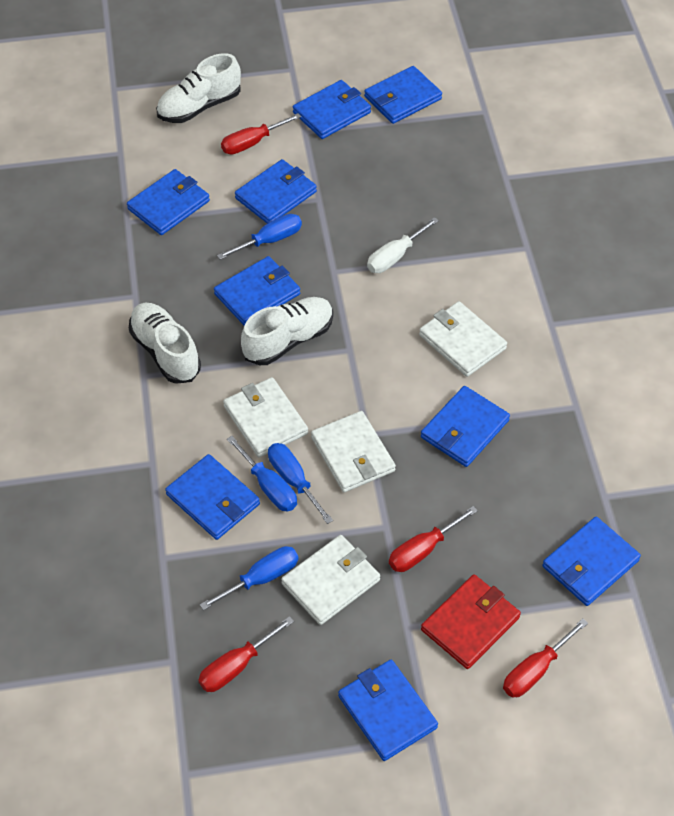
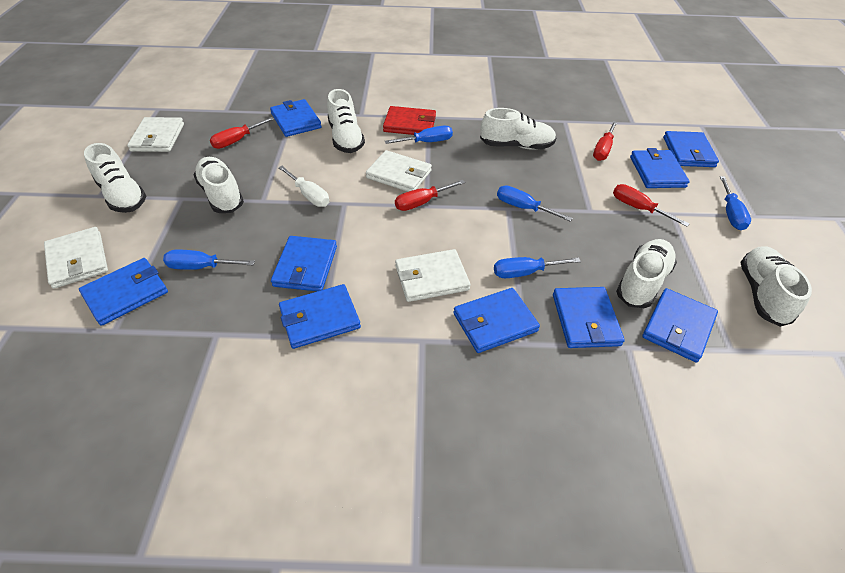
blue screwdriver: [200,546,298,610] [217,214,302,260] [227,436,297,512] [268,443,333,524] = 4 -> [163,250,255,270] [385,126,453,144] [494,257,581,278] [497,186,573,222] [720,176,751,230] = 5
white shoe: [129,303,201,384] [156,53,241,123] [241,297,333,365] = 3 -> [84,143,146,213] [194,157,244,213] [327,89,365,153] [480,108,556,150] [616,239,677,308] [740,246,812,327] = 6

